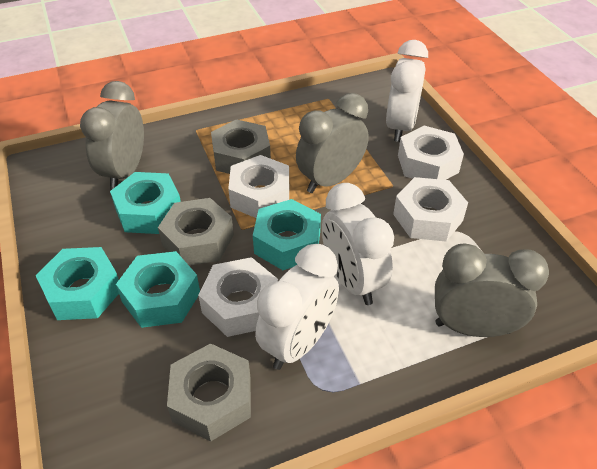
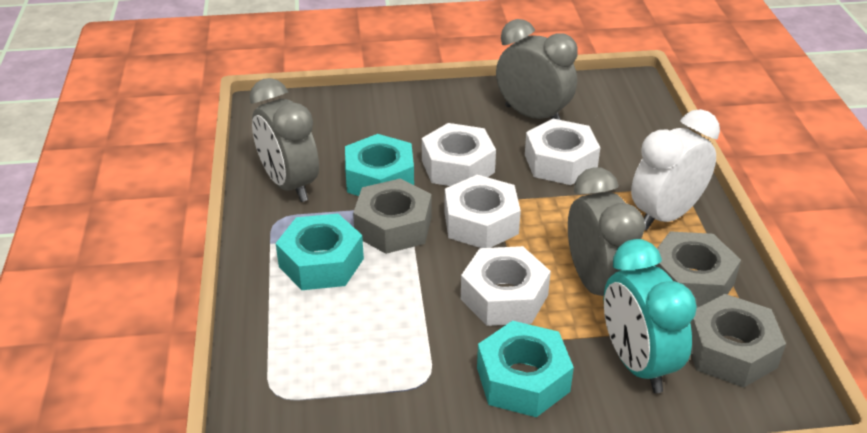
turquoise clock: none = 0 -> [604,239,697,393] = 1
turquoise nut: [36,247,119,320] [110,172,181,234] [116,251,200,328] [253,199,321,270] = 4 -> [276,214,364,290] [345,134,414,196] [477,321,574,417] = 3
white clock: [255,244,339,370] [322,183,394,305] [386,40,428,142] = 3 -> [631,109,720,231] = 1

